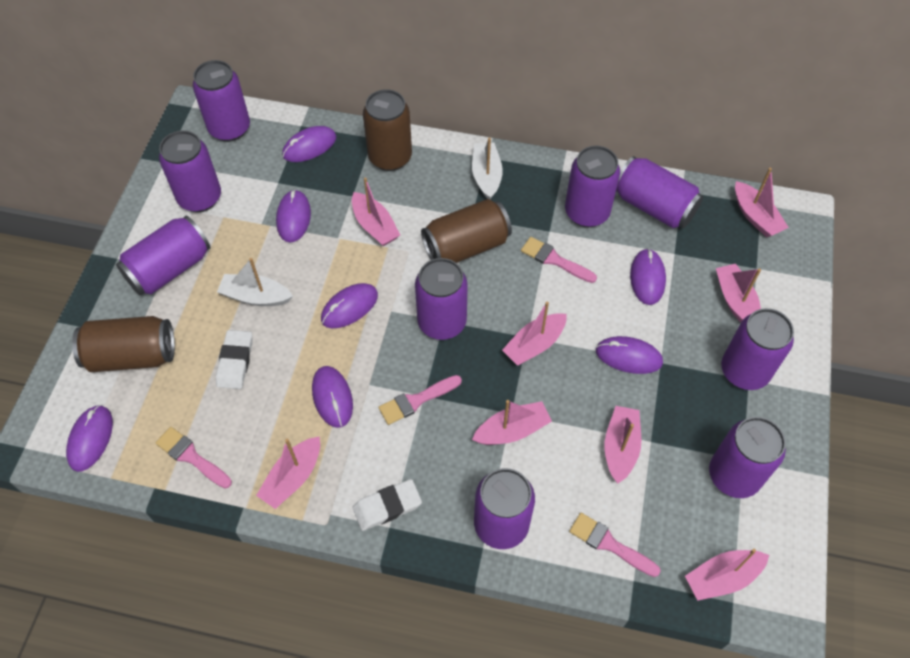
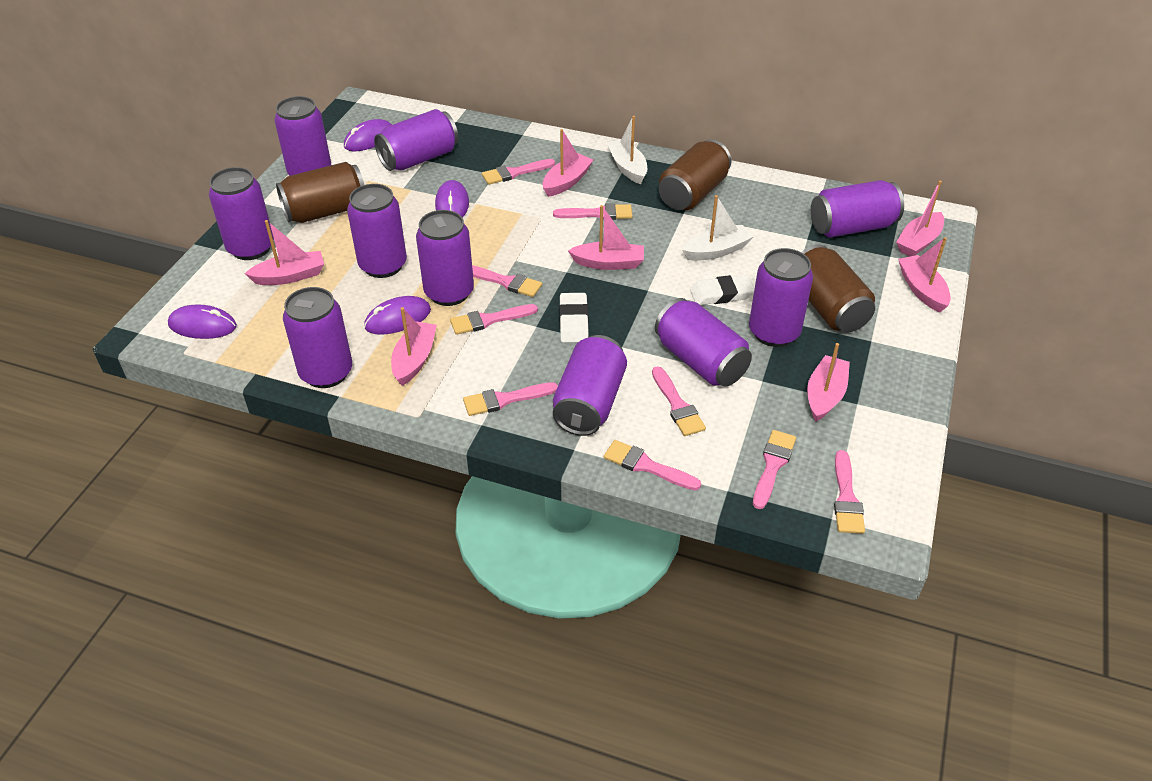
pink boat: [256,436,320,509] [352,178,400,246] [472,400,552,445] [502,302,567,366] [605,406,641,484] [685,549,769,601] [716,264,761,322] [735,168,789,237] = 8 -> [245,220,324,285] [391,307,437,386] [543,129,593,197] [568,205,644,270] [807,343,850,422] [896,181,944,256] [898,237,951,312] = 7
pink brush: [155,427,232,488] [379,375,462,425] [521,237,597,283] [569,513,661,577] = 4 -> [450,304,538,335] [463,382,558,416] [472,265,542,297] [482,159,555,185] [553,203,632,220] [604,440,701,491] [652,366,706,436] [753,430,796,509] [834,450,865,534] = 9
purple can: [116,216,211,295] [159,130,221,212] [193,60,250,142] [415,258,468,340] [474,468,535,549] [565,146,620,227] [616,156,703,228] [709,417,786,498] [721,308,794,390] = 9 -> [209,167,274,260] [275,96,331,176] [283,287,352,388] [347,184,407,278] [374,109,458,171] [416,210,474,306] [553,335,627,436] [655,298,752,387] [749,248,813,347] [811,180,904,238] = 10
purple mouse: [66,405,113,472] [276,189,311,243] [282,126,337,162] [312,366,353,428] [321,283,378,328] [596,336,663,374] [630,248,666,305] = 7 -> [168,304,237,339] [344,119,392,151] [364,296,431,335] [435,180,469,218] = 4

